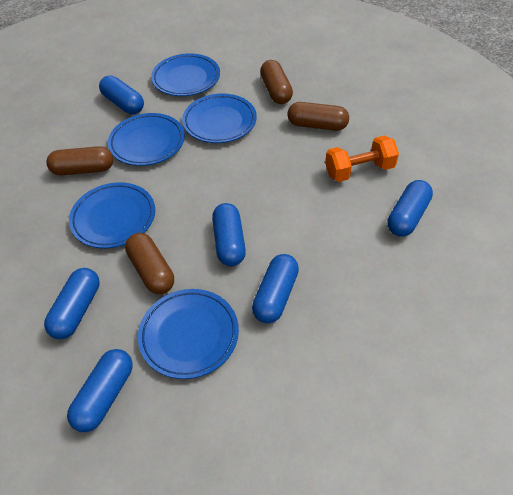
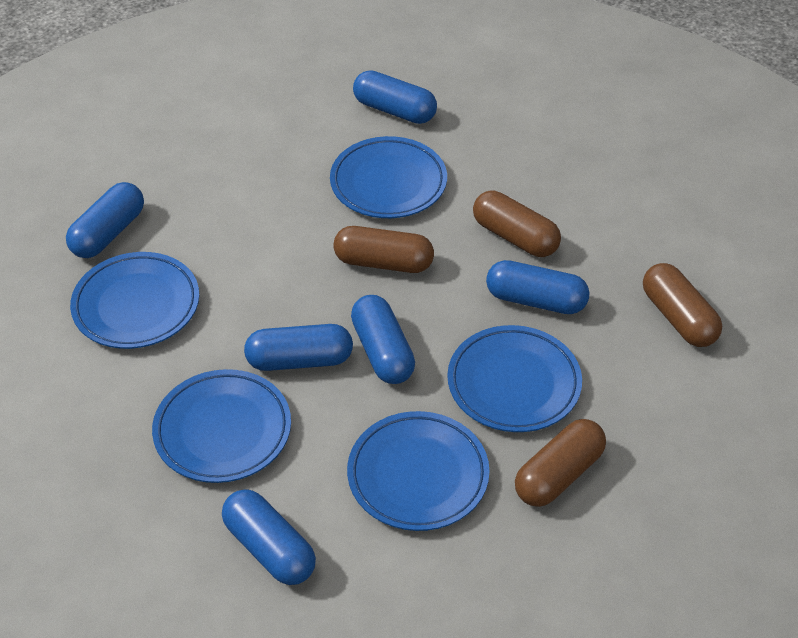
orange dumbbell: [325,136,399,182] = 1 -> none = 0

